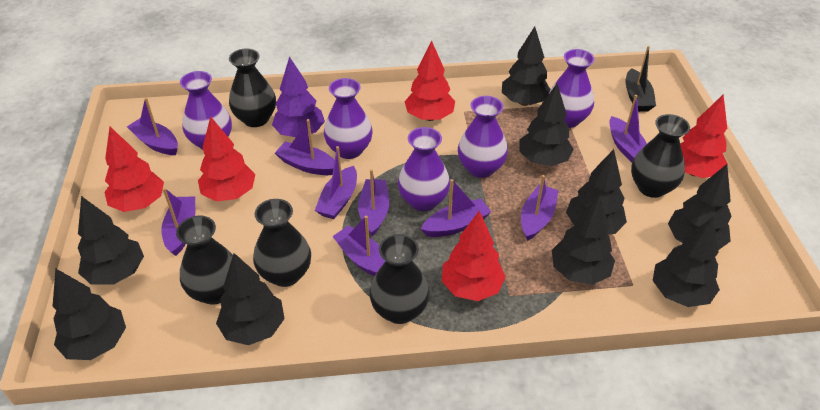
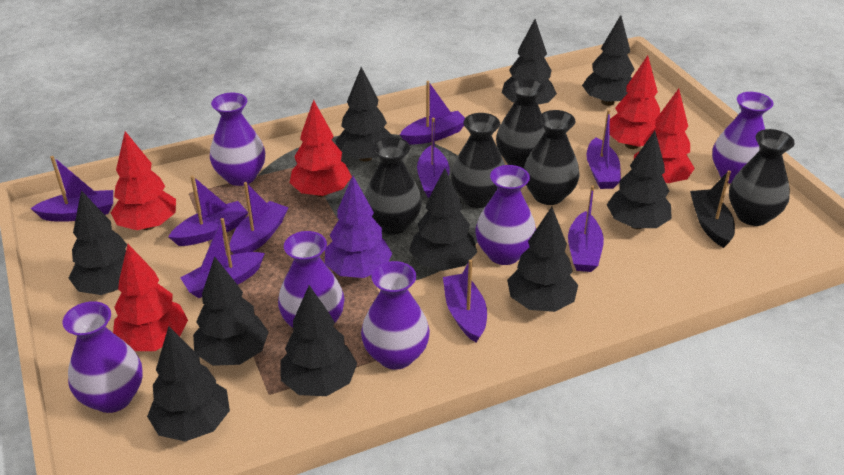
black tree: [53,268,126,360] [78,196,144,285] [216,253,285,345] [502,26,551,106] [520,84,574,166] [552,195,615,285] [566,149,627,234] [653,216,720,307] [668,164,732,250] = 9 -> [69,190,127,295] [147,326,230,441] [193,256,269,366] [281,285,357,396] [335,67,394,162] [409,168,477,271] [502,19,557,105] [507,207,578,312] [582,15,635,106] [607,131,672,229] = 10
purple vase: [180,71,232,150] [324,78,373,159] [398,127,450,211] [458,96,508,178] [548,49,595,128] = 5 -> [63,301,143,413] [210,93,265,186] [278,231,344,328] [361,261,430,370] [475,165,536,265] [712,92,774,184] = 6

